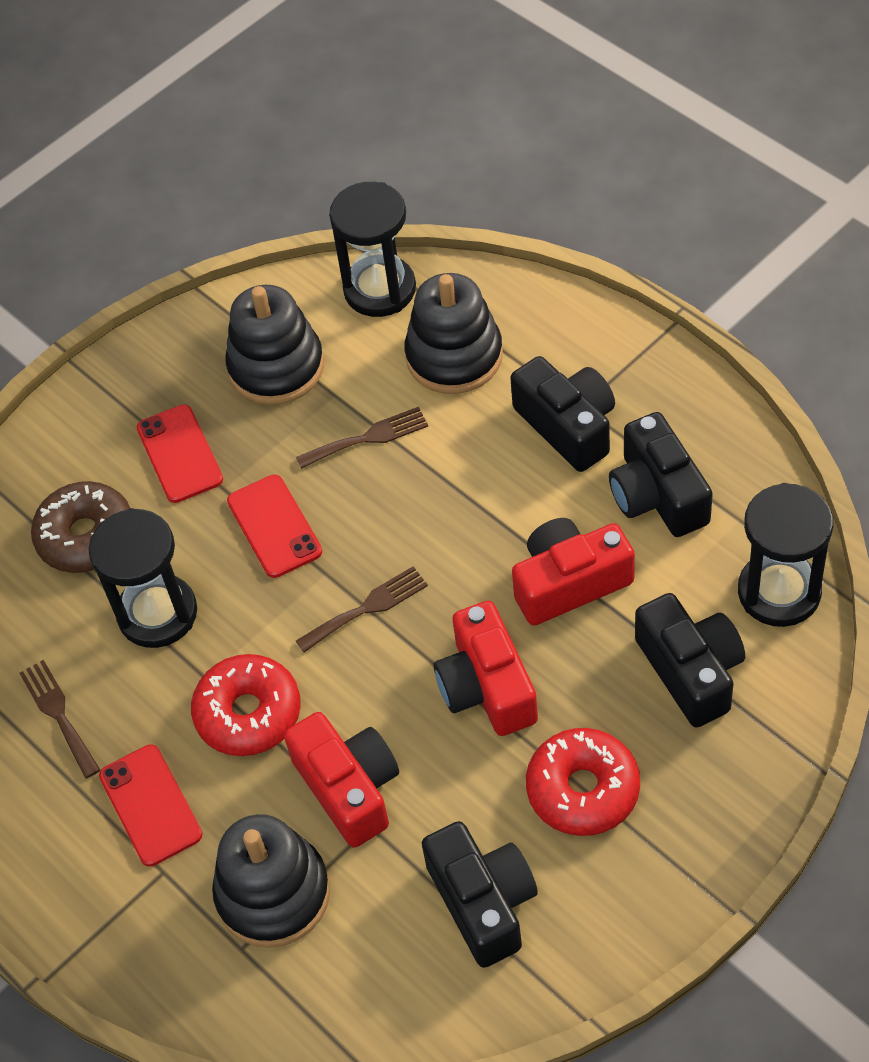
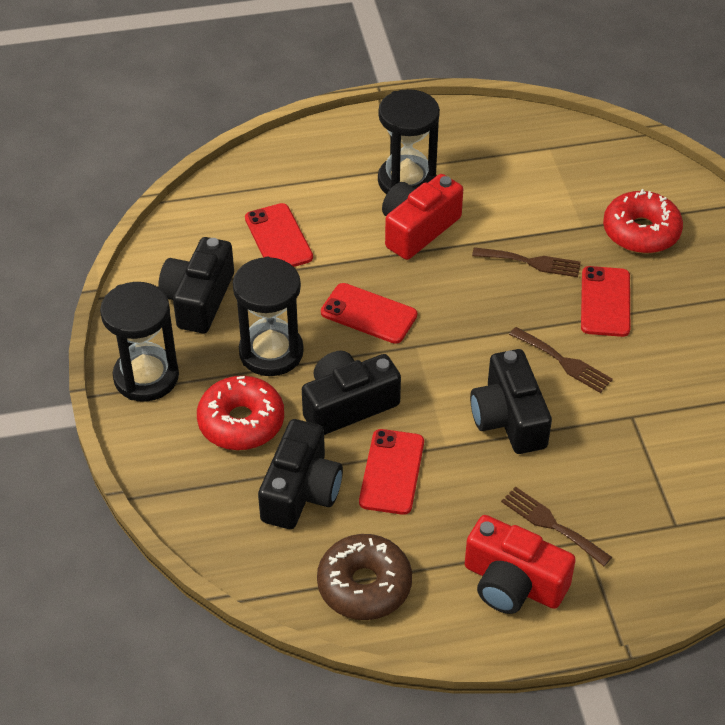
black stacking toy: [212,814,330,948] [225,285,324,405] [404,273,503,394] = 3 -> none = 0
red camera: [284,712,399,848] [434,601,538,736] [512,518,635,626] = 3 -> [382,174,463,260] [465,515,576,614] = 2
red phone: [99,745,203,867] [137,404,223,503] [227,475,322,578] = 3 -> [245,203,313,267] [321,283,417,344] [359,429,424,515] [581,266,630,337] = 4

